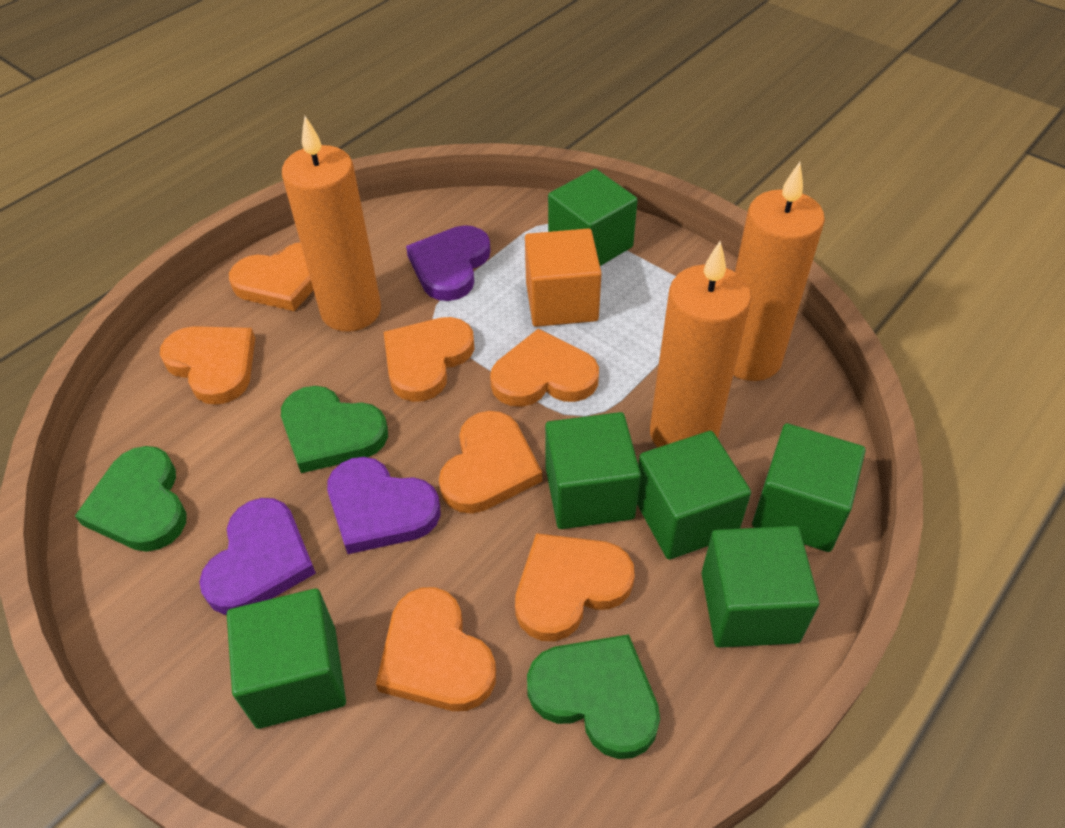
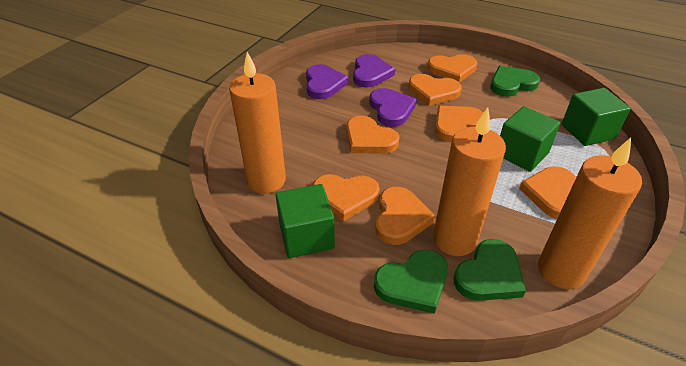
green cube: [227,588,346,729] [545,412,641,529] [548,169,638,266] [637,431,751,560] [701,526,819,648] [752,423,866,552] = 6 -> [276,184,335,258] [500,106,560,172] [562,88,631,146] = 3
orange cube: [525,228,602,327] = 1 -> none = 0

